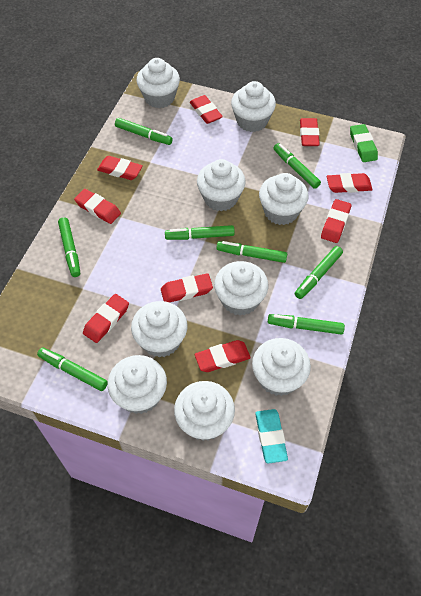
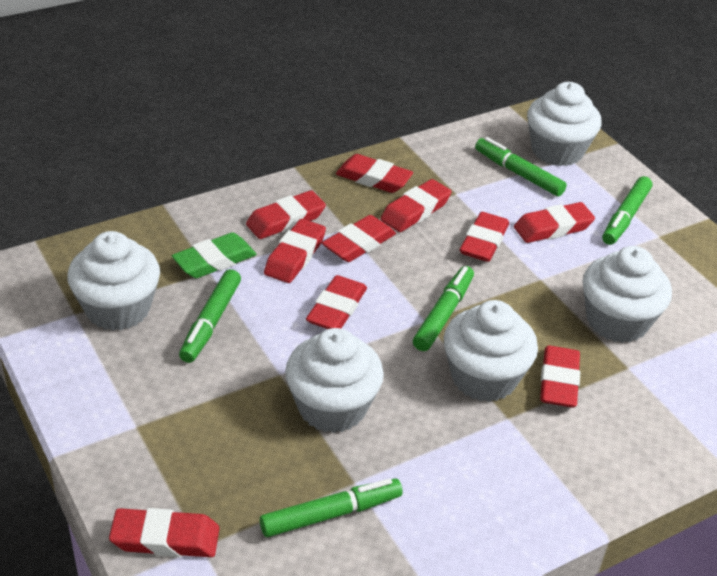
green marker: [37,348,108,391] [58,217,80,277] [115,118,173,145] [165,225,235,240] [216,241,287,263] [268,314,345,335] [273,143,321,189] [295,246,343,299] = 8 -> [179,269,241,363] [260,478,403,537] [413,266,474,351] [475,137,567,196] [602,176,652,245] = 5
red eraser: [74,189,121,224] [83,294,129,343] [97,156,143,180] [161,273,213,303] [190,95,223,124] [195,340,251,372] [300,118,320,146] [321,199,352,243] [327,173,373,193] = 9 -> [109,508,219,557] [246,190,326,239] [264,219,326,283] [306,275,367,329] [322,215,396,262] [336,154,413,193] [381,179,452,232] [460,212,509,262] [514,202,595,243] [540,345,580,408] = 10
turquoise eraser: [255,409,288,464] = 1 -> none = 0
white cupcake: [108,355,167,414] [131,301,188,357] [136,58,180,108] [174,381,235,441] [197,159,246,211] [214,261,268,316] [231,81,276,132] [252,338,311,396] [259,173,309,225] = 9 -> [67,231,160,331] [285,328,384,433] [444,300,538,402] [527,82,602,166] [583,246,672,343] = 5

